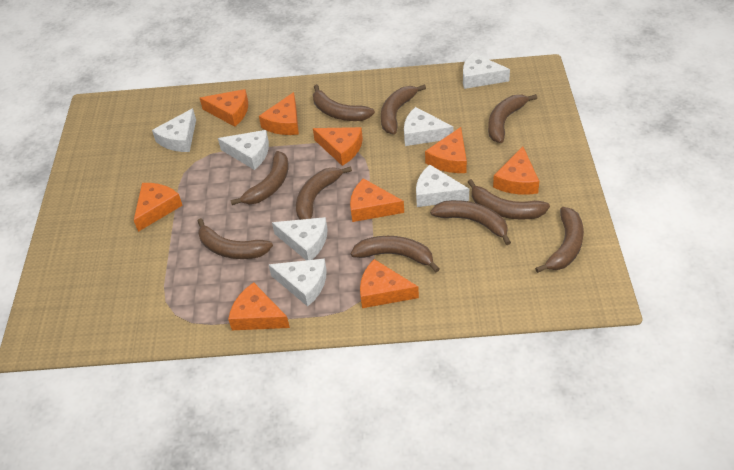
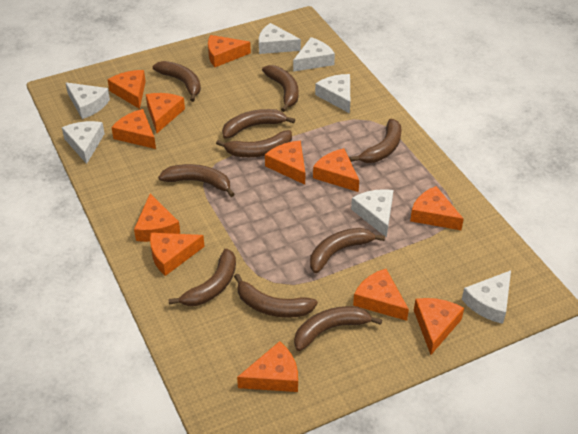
orange cheese: [134,183,183,232] [200,89,248,127] [228,282,290,330] [259,92,299,135] [313,127,363,166] [350,178,404,222] [360,259,419,308] [425,127,467,173] [493,147,539,195] = 9 -> [107,70,146,109] [111,109,156,149] [134,194,180,242] [146,93,185,133] [150,233,205,276] [208,35,251,67] [237,341,298,392] [265,141,305,185] [313,148,359,192] [353,269,409,321] [410,186,464,230] [414,298,464,355] = 12

